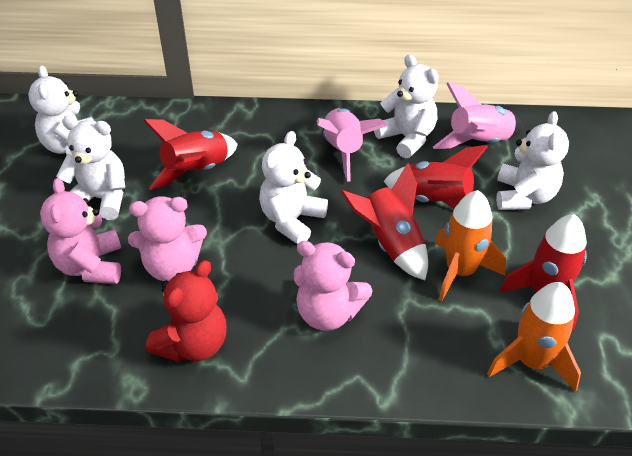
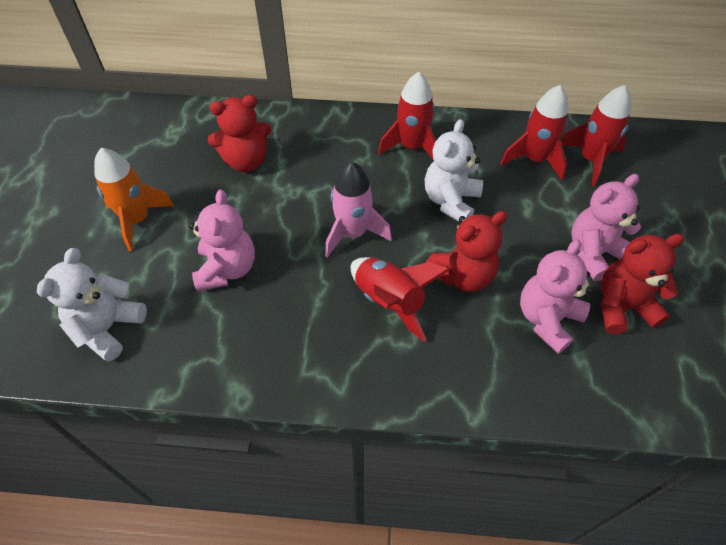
orange rocket: [435,190,506,301] [487,282,581,392] = 2 -> [94,148,174,251] = 1
pink rocket: [317,108,388,181] [433,82,524,149] = 2 -> [325,161,392,258] = 1
red teddy bear: [146,260,227,362] = 1 -> [208,95,271,172] [426,211,507,292] [601,234,685,334] = 3
white teddy bear: [28,65,94,156] [56,116,125,220] [259,131,328,244] [374,54,439,159] [496,111,569,210] = 5 -> [37,248,147,362] [425,119,483,222] = 2

